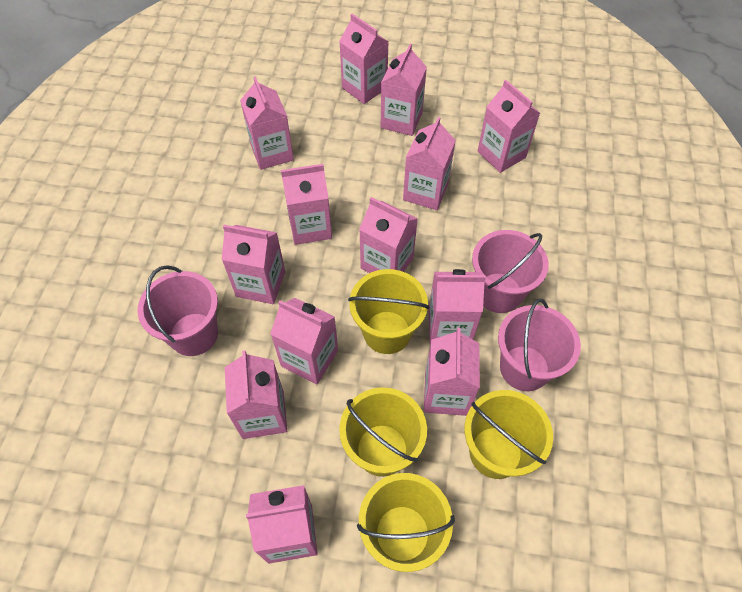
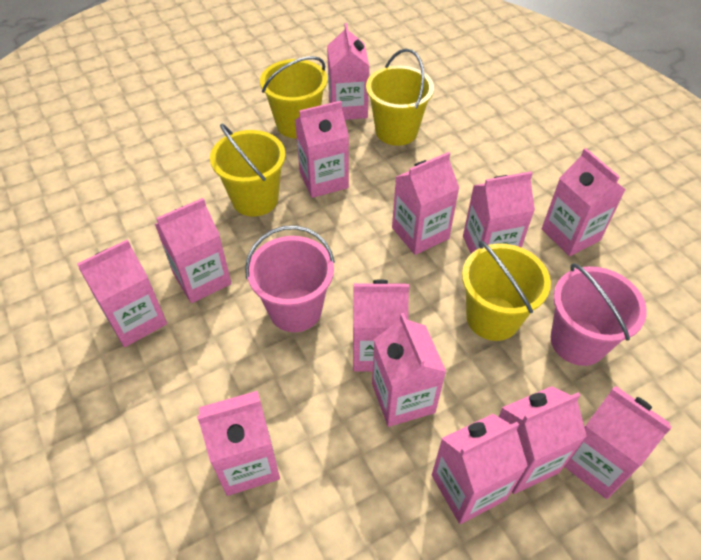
pink bucket: [138,265,218,356] [472,230,549,313] [498,299,581,391] = 3 -> [245,225,335,332] [551,263,647,366] = 2

